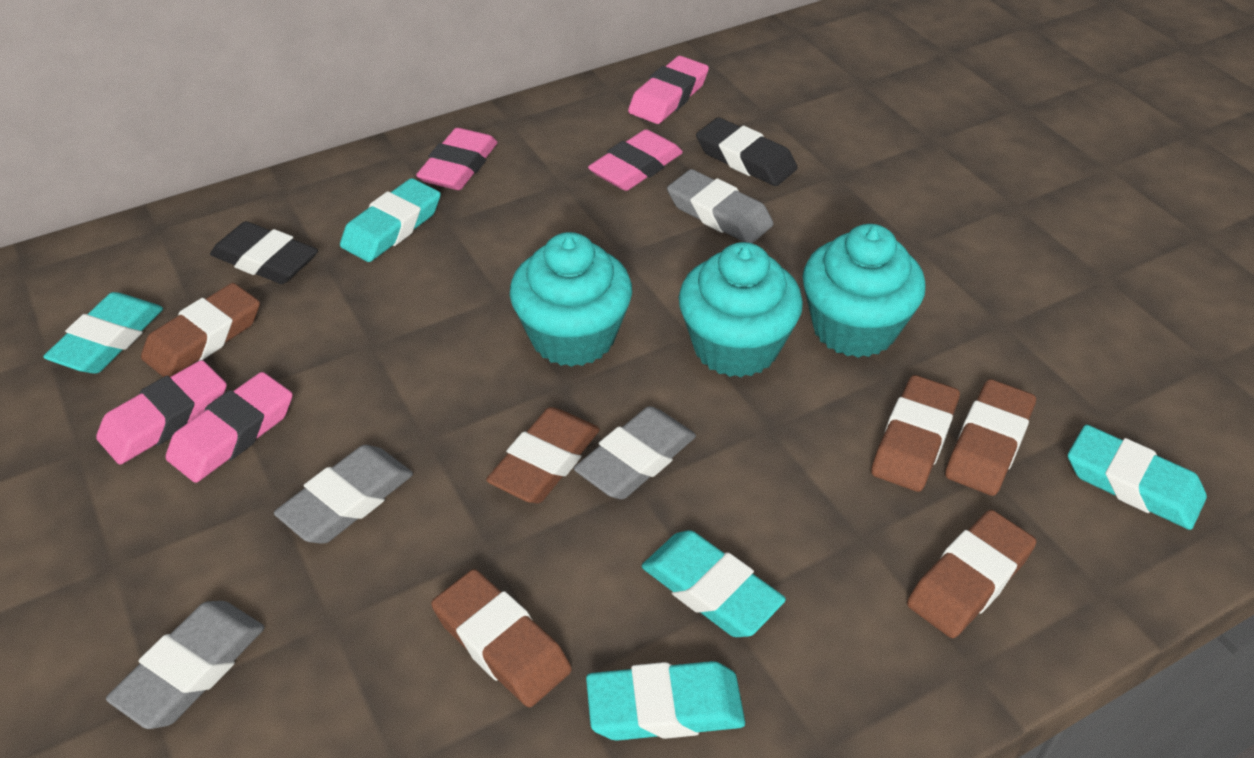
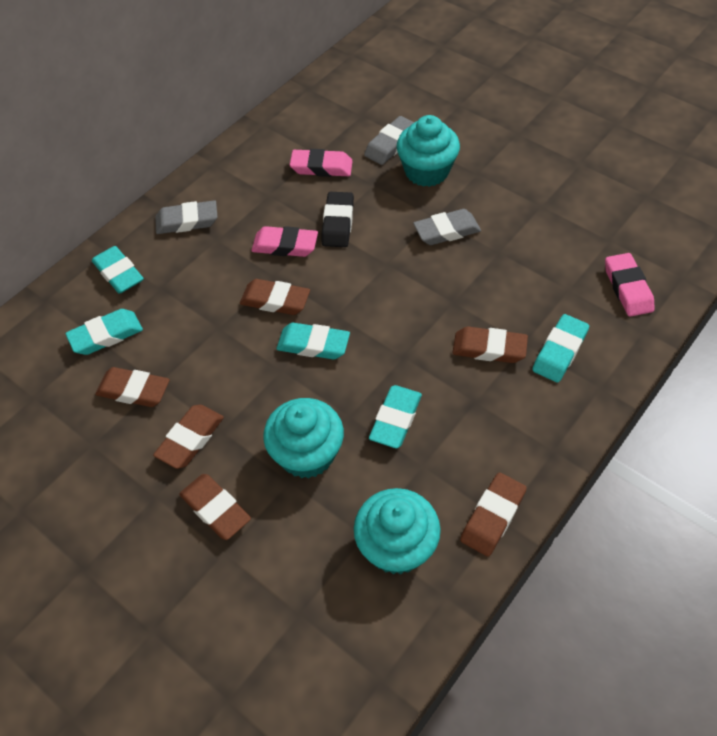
black eraser: [210,221,318,284] [696,117,798,186] = 2 -> [321,192,354,247] = 1
grey eraser: [106,601,265,729] [274,445,413,544] [574,406,696,499] [667,169,773,244] = 4 -> [155,200,217,234] [364,116,414,165] [413,209,481,245] = 3
pink eraser: [96,360,227,465] [165,372,293,483] [416,128,498,190] [588,129,683,191] [628,56,709,124] = 5 -> [251,226,318,257] [290,149,353,177] [605,253,655,317] = 3

